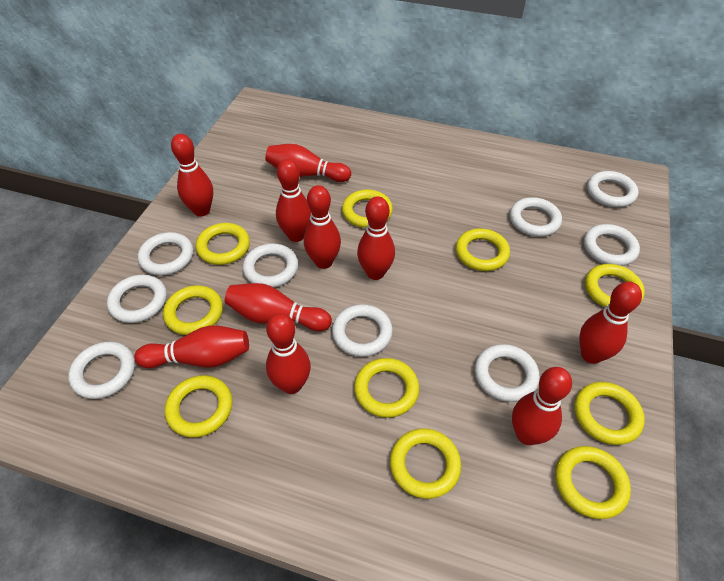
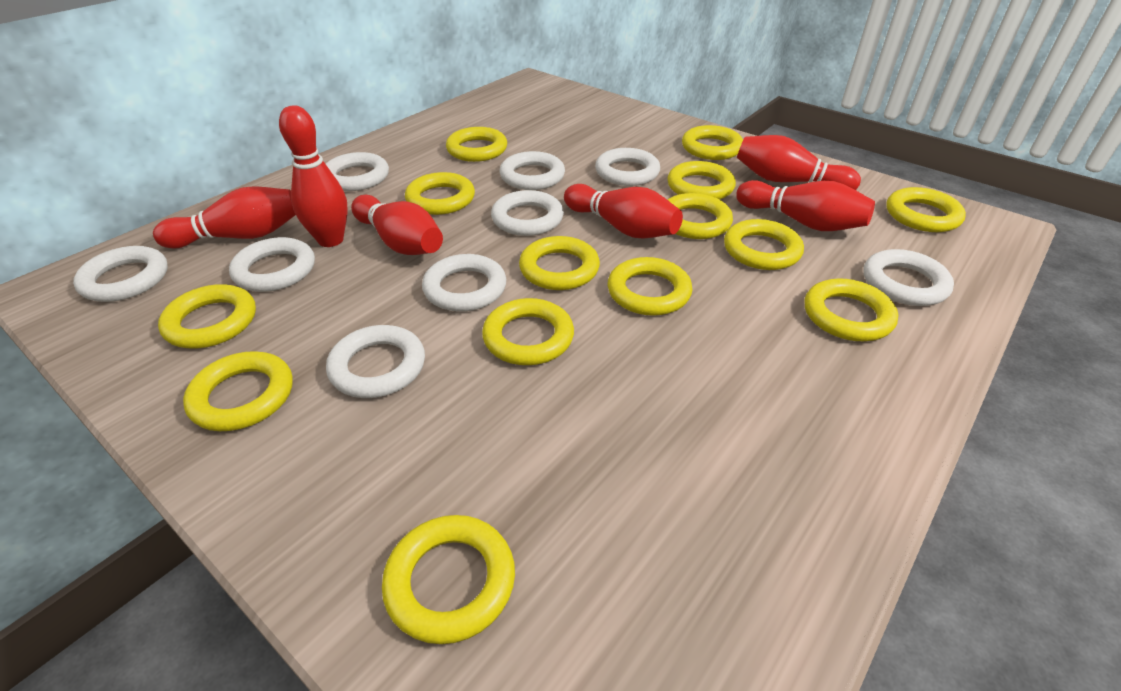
red bowling pin: [134,325,249,368] [171,134,213,217] [225,283,332,331] [265,144,351,182] [266,313,311,394] [276,159,311,242] [304,185,341,269] [357,196,395,280] [512,367,572,445] [579,282,642,364] = 10 -> [153,186,296,249] [279,105,348,247] [351,195,443,255] [564,184,683,238] [736,180,875,231] [737,135,861,190] = 6
yellow ring: [163,285,223,335] [165,375,233,438] [196,223,250,265] [342,189,393,228] [354,358,419,418] [390,428,461,499] [456,228,510,271] [555,446,631,519] [574,382,645,445] [585,264,645,307] = 10 -> [158,284,256,348] [183,351,293,431] [382,515,515,644] [405,172,475,215] [446,127,507,162] [482,298,574,365] [519,236,600,290] [607,257,692,316] [667,161,736,200] [668,193,733,239] [682,125,743,160] [724,219,804,270] [805,278,898,341] [886,187,966,232] = 14

